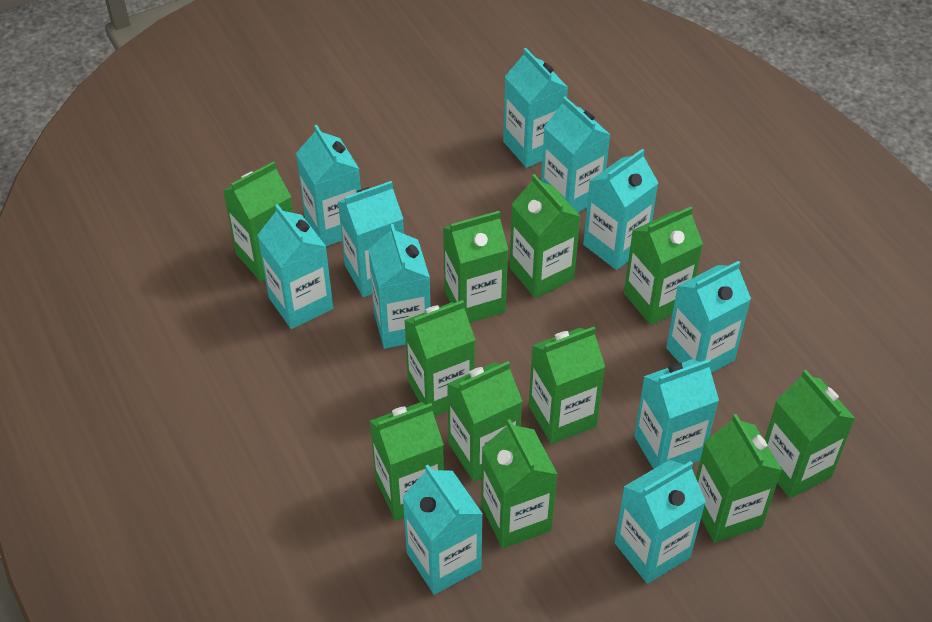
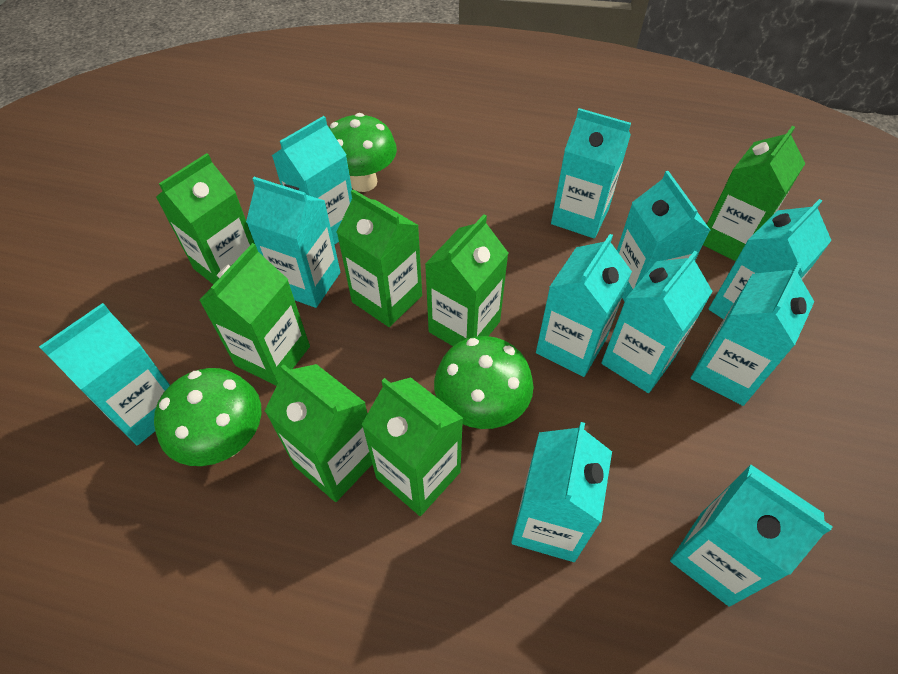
green carton: [223,161,293,282] [370,402,444,521] [404,300,475,416] [443,211,508,323] [447,361,522,481] [481,419,557,549] [510,174,581,298] [529,327,605,444] [624,207,703,325] [696,414,782,543] [765,370,856,498] = 11 -> [156,153,255,285] [199,243,310,386] [265,364,372,502] [337,189,422,327] [362,377,463,516] [425,215,508,346] [703,126,806,261] = 7
green mushroom: none = 0 -> [154,368,261,466] [329,113,397,192] [434,336,534,429] = 3

